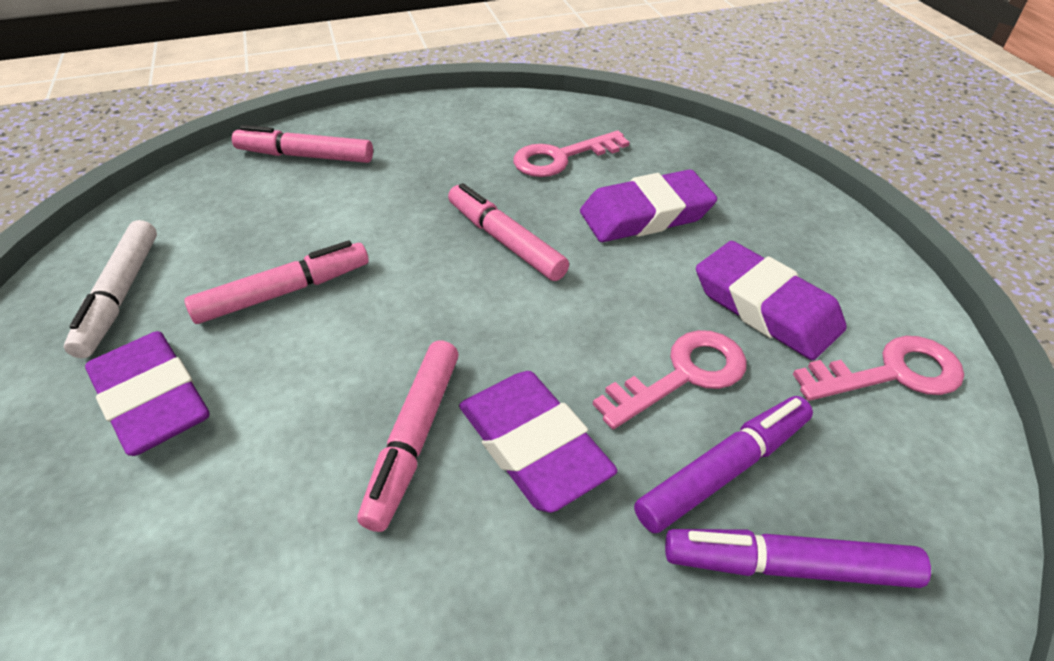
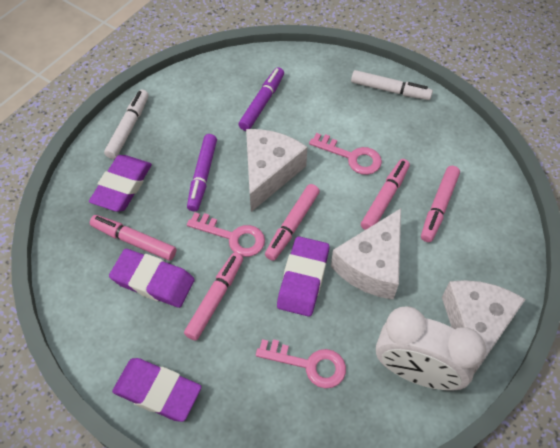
pink marker: [184,241,369,324] [232,125,373,163] [358,340,458,532] [448,183,569,281] = 4 -> [90,215,176,261] [184,252,243,341] [265,184,320,261] [361,159,410,230] [421,166,460,242] = 5
white cheese: none = 0 -> [246,129,307,212] [331,208,401,299] [442,280,526,374] = 3
white clock: none = 0 -> [376,306,486,390] = 1
white marker: [64,220,157,358] = 1 -> [104,89,149,159] [351,70,433,100] = 2

